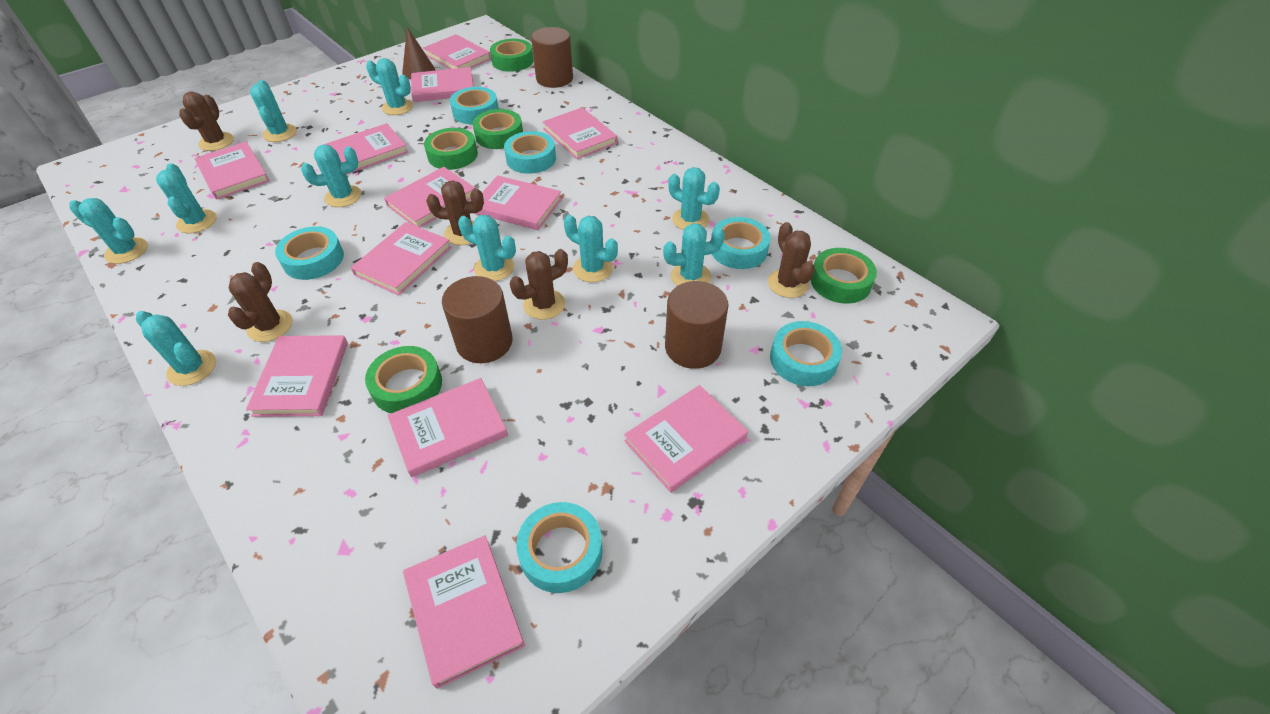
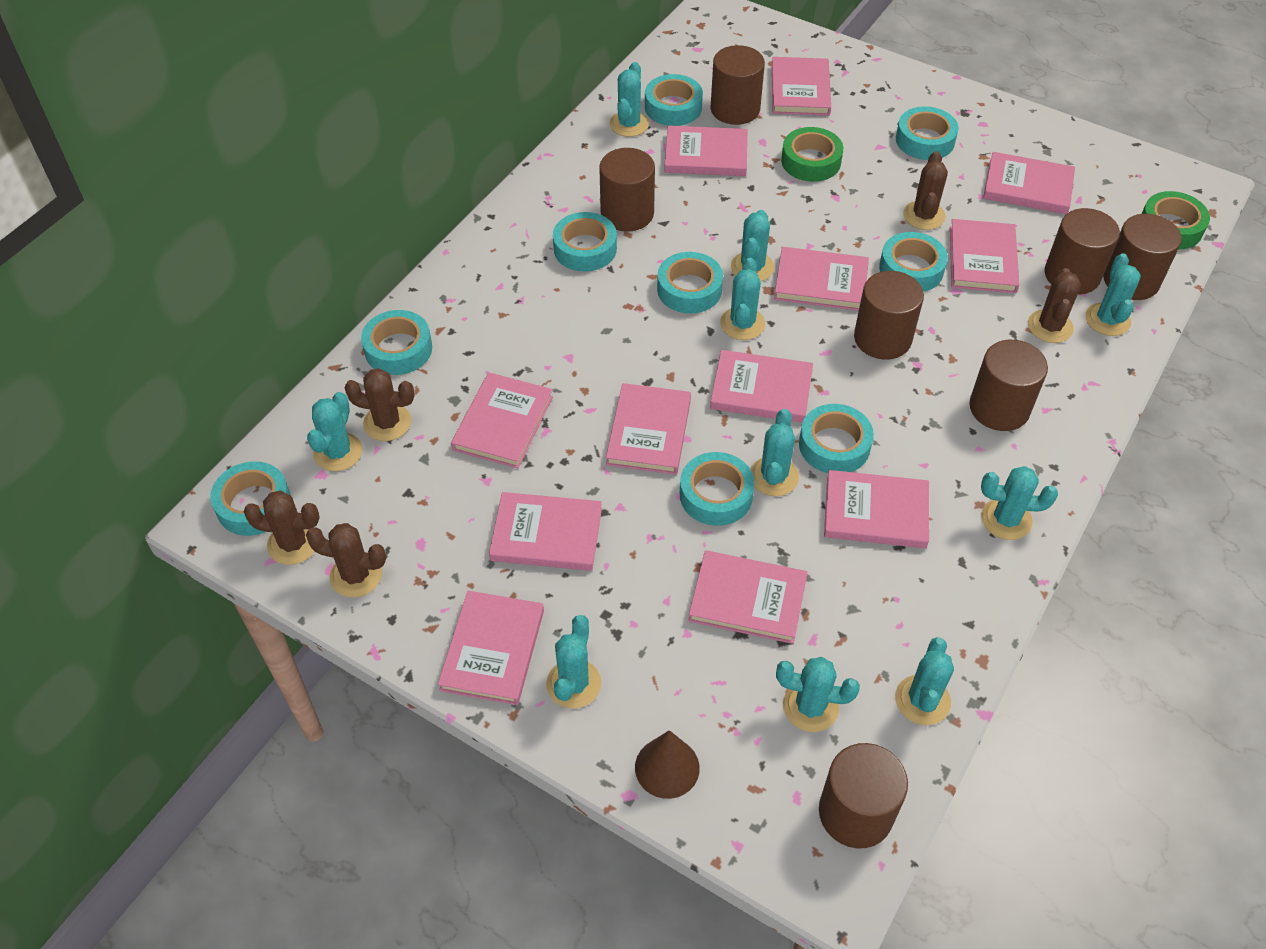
brown cylinder: [442,276,513,363] [531,27,573,88] [665,281,729,369] = 3 -> [599,148,655,232] [711,45,765,125] [819,743,908,848] [854,271,924,360] [969,340,1048,431] [1044,208,1120,295] [1103,214,1182,300] = 7
green tape: [365,346,442,413] [424,128,478,170] [473,109,523,149] [490,39,534,72] [811,248,877,304] = 5 -> [781,127,843,182] [1142,191,1210,249] = 2
turquoise tape: [275,226,344,280] [450,87,499,124] [504,131,556,174] [516,502,603,593] [712,217,771,269] [770,321,842,386] = 6 -> [210,461,290,536] [361,310,432,375] [553,212,617,272] [645,74,703,126] [657,252,723,313] [680,452,755,526] [799,404,874,473] [879,232,948,292] [896,106,959,160] = 9

